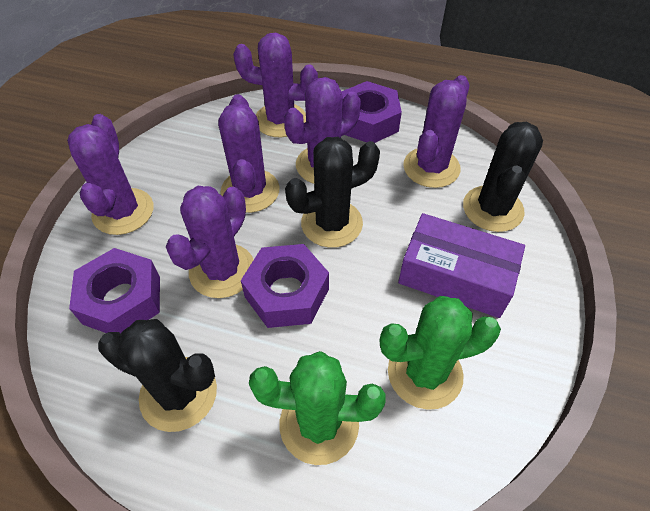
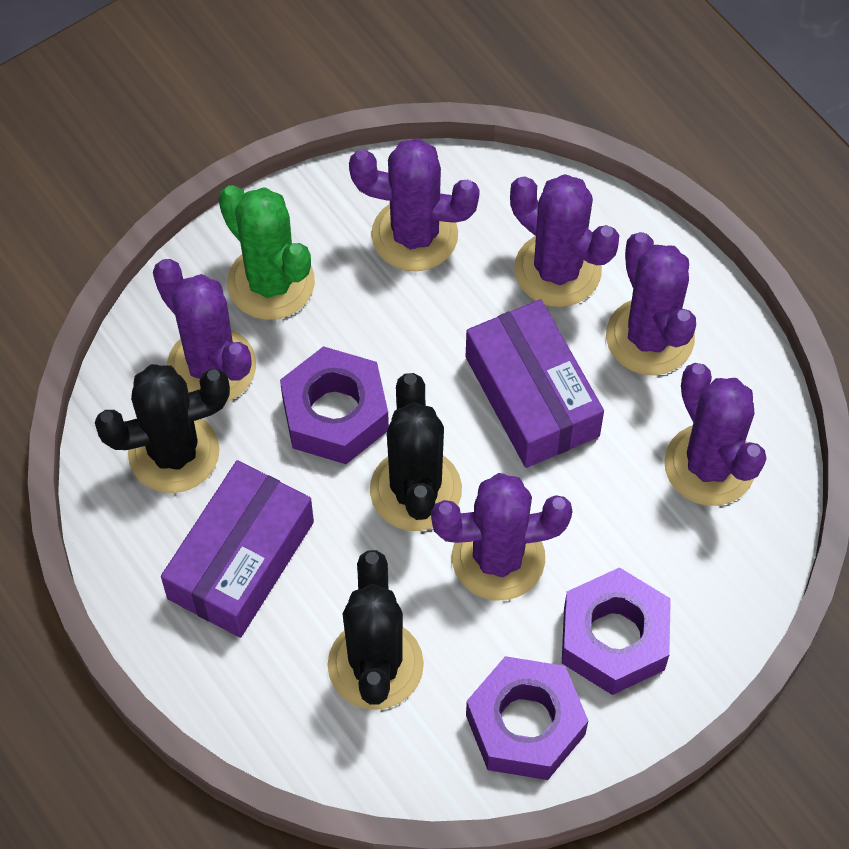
green cactus: [249,351,385,465] [380,296,501,410] = 2 -> [218,185,315,320] = 1
purple box: [398,213,525,318] = 1 -> [161,460,314,638] [466,299,604,468] = 2

